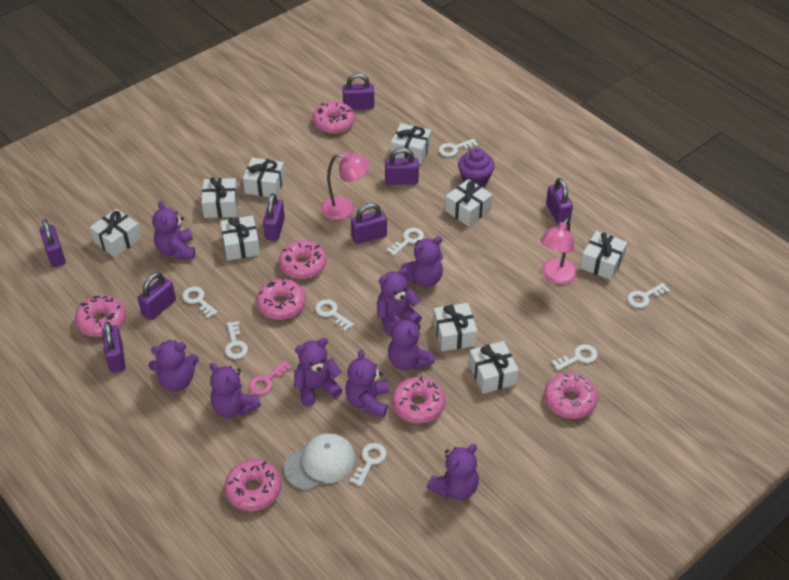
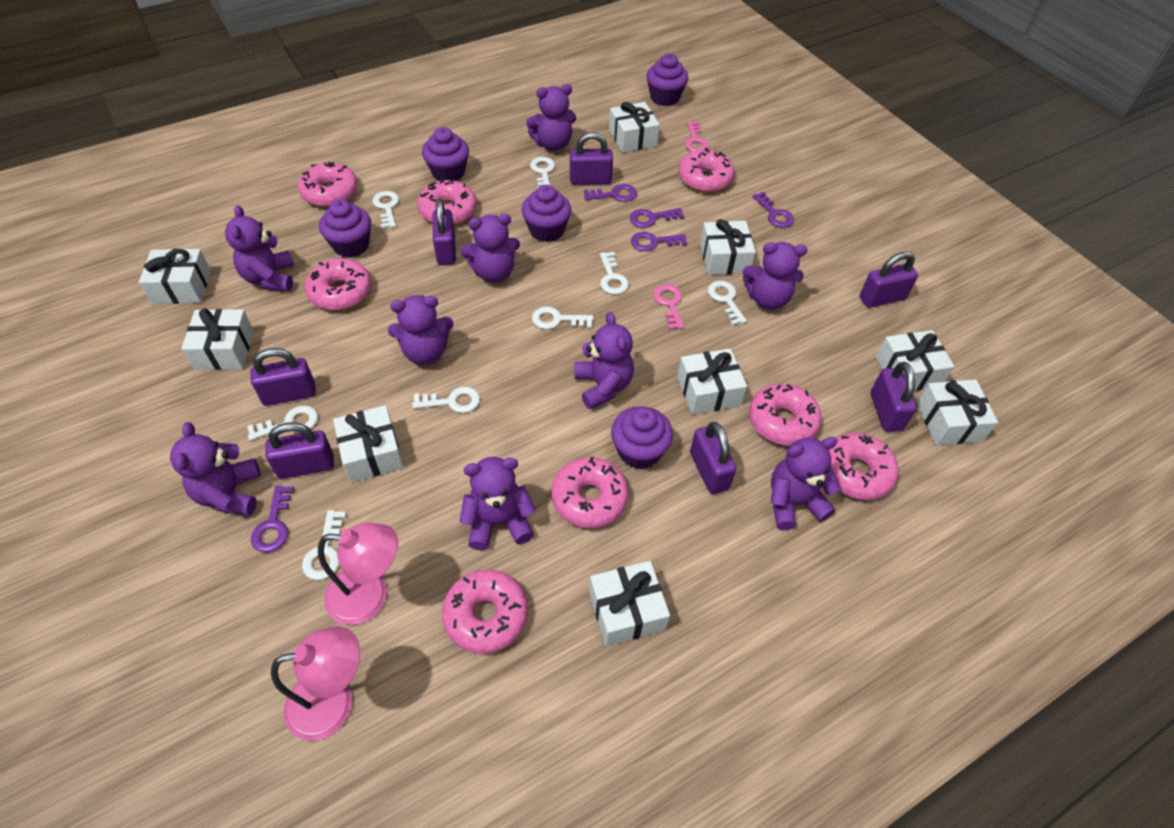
pink donut: [75,295,126,337] [224,459,281,511] [256,278,306,320] [279,240,327,279] [313,101,355,134] [392,376,445,423] [544,372,598,419] = 7 -> [298,162,358,207] [305,258,371,310] [417,179,477,225] [442,569,528,654] [551,457,629,528] [678,148,734,192] [749,383,822,446] [829,433,899,500] = 8
pink key: [249,360,292,395] = 1 -> [653,284,684,330] [685,121,709,152] = 2
purple cupcake: [458,148,495,187] = 1 -> [319,199,371,258] [422,127,469,181] [522,185,571,242] [611,406,673,469] [646,54,689,106] = 5
purple key: none = 0 -> [251,485,294,553] [584,184,637,202] [630,208,684,228] [631,232,687,251] [752,192,794,228] = 5
purple padlock: [40,219,66,267] [102,321,126,373] [138,272,176,320] [263,193,285,241] [342,73,374,110] [351,203,387,244] [385,148,419,185] [546,178,573,225] = 8 -> [250,348,316,406] [265,422,334,479] [433,199,456,265] [570,132,613,185] [690,422,736,494] [860,252,918,308] [871,362,916,432] = 7
white cap: [284,433,356,490] = 1 -> none = 0

